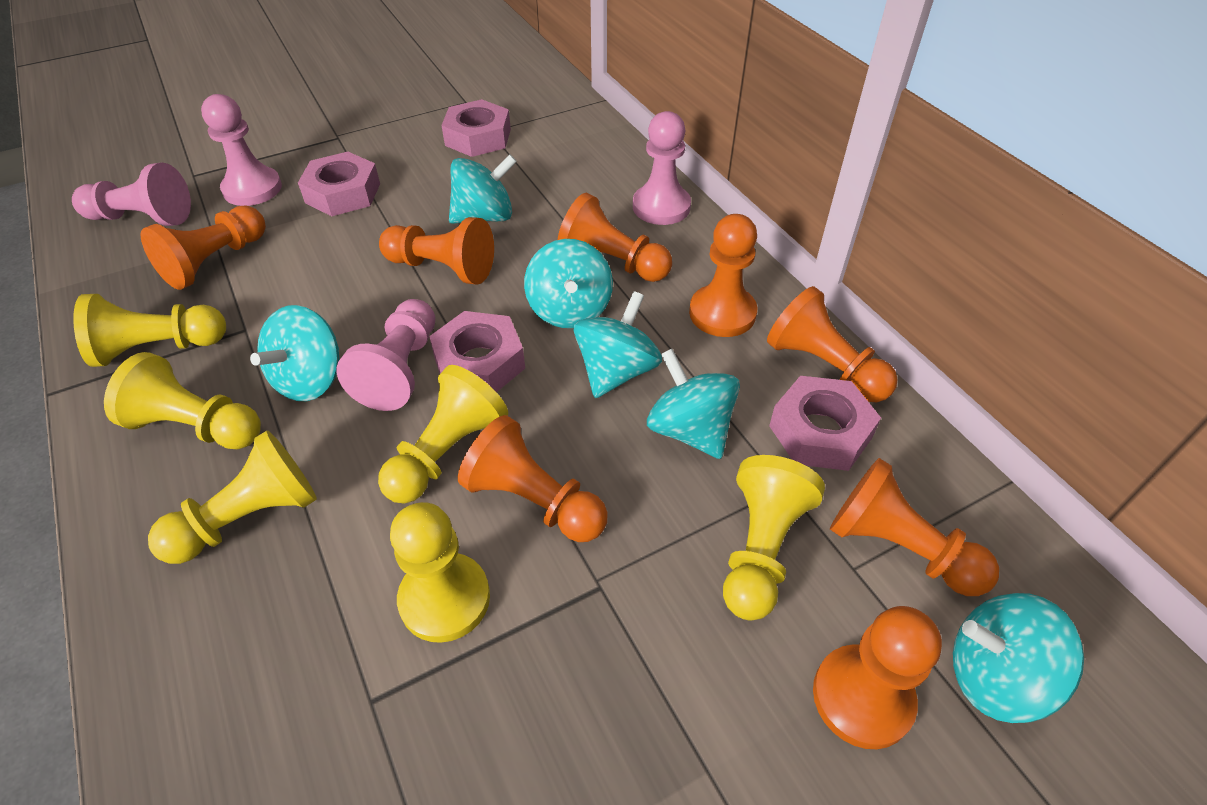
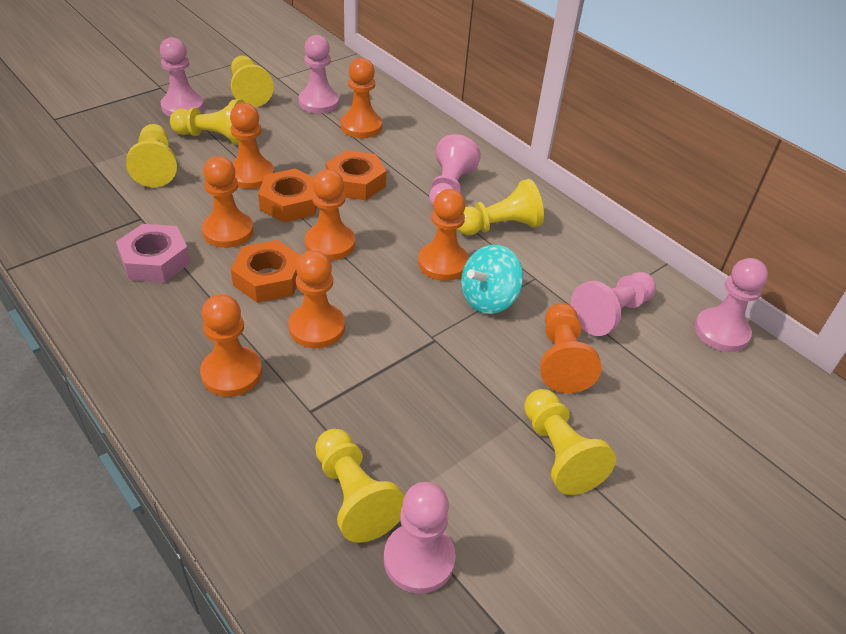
orange nut: none = 0 -> [231,240,301,303] [258,169,317,223] [326,150,386,200] = 3
pink nut: [298,152,380,216] [429,311,525,392] [441,99,511,157] [769,376,881,471] = 4 -> [116,224,190,282] = 1
pink pawn: [72,163,191,226] [201,94,282,206] [337,299,436,411] [633,111,691,225] = 4 -> [160,37,204,116] [299,35,339,113] [384,482,456,594] [429,134,481,207] [571,272,656,336] [694,258,768,352] = 6
turquoise spinning top: [250,305,339,401] [449,154,517,224] [524,239,613,328] [574,291,662,398] [647,349,740,459] [953,593,1084,723] = 6 -> [461,245,523,314] = 1

